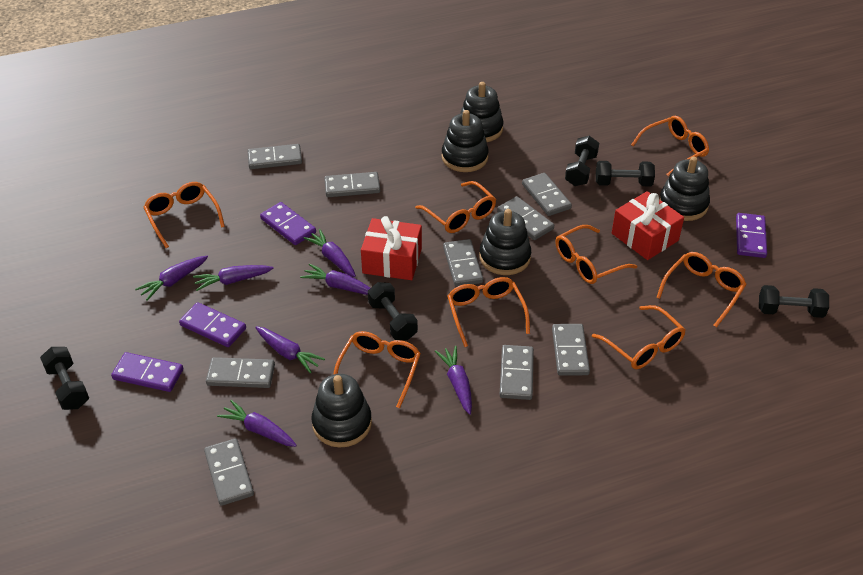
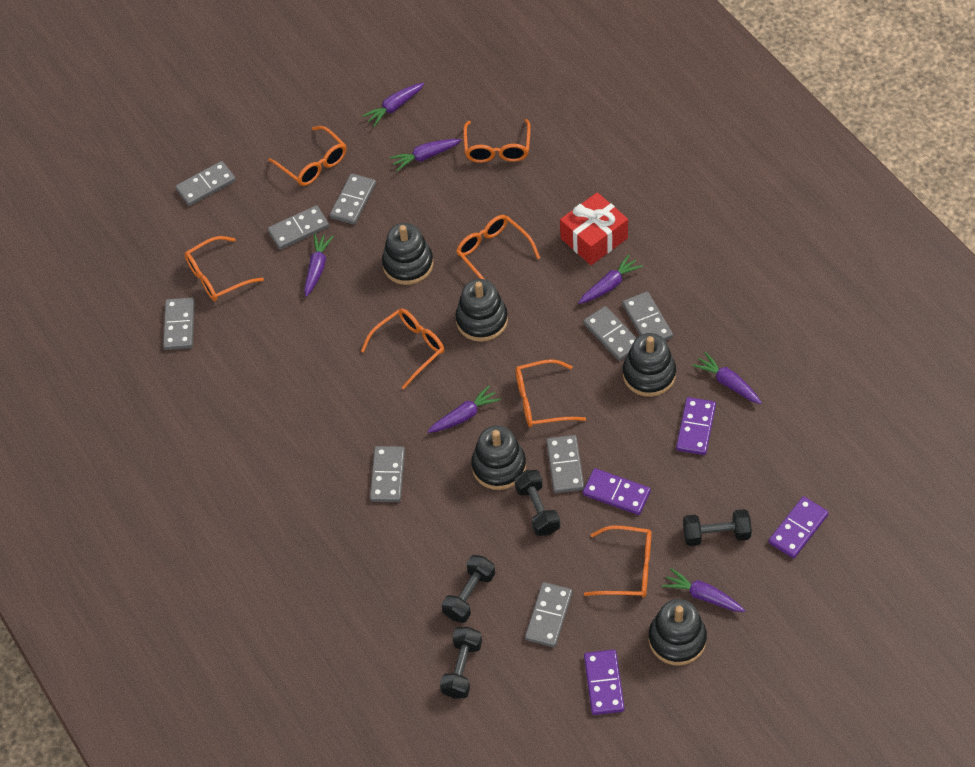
black dumbbell: [40,347,89,410] [368,282,418,340] [565,136,599,186] [596,161,655,186] [759,285,829,318] = 5 -> [440,627,482,699] [442,555,495,623] [515,470,560,536] [683,509,752,546] = 4
orange glasses: [143,182,225,248] [334,331,421,408] [415,181,496,233] [447,277,530,347] [555,225,637,284] [592,305,686,369] [631,116,709,176] [656,252,747,327] = 8 -> [184,236,264,301] [268,126,346,186] [361,308,444,389] [456,215,540,279] [463,119,531,163] [516,359,586,427] [584,526,652,598] = 7
red gift: [361,216,422,280] [612,191,684,260] = 2 -> [560,192,628,265] = 1

